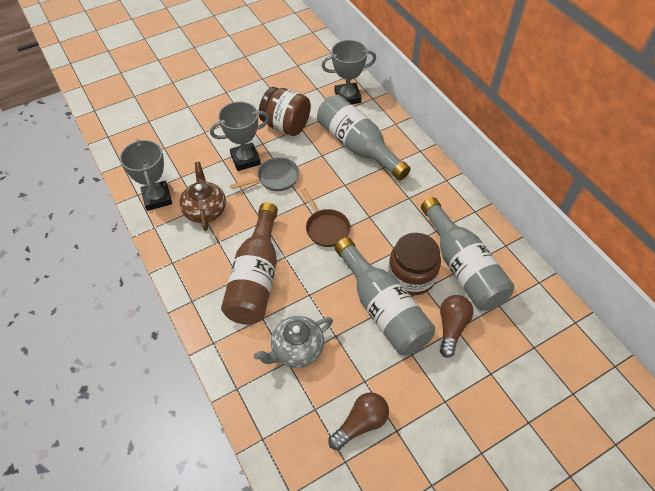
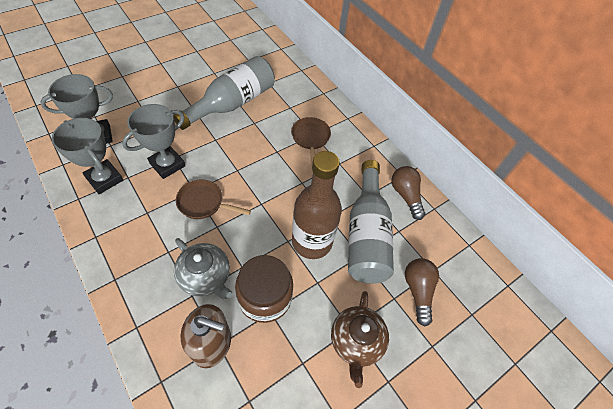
brown jar: [259,87,311,136] [388,233,441,295] = 2 -> [235,255,293,323] = 1
brown pan: [301,188,350,247] = 1 -> [176,179,251,219] [291,117,331,169] = 2
brown soap dispenser: none = 0 -> [180,304,231,368] = 1
grey bottle: [317,95,411,180] [335,237,435,356] [421,197,514,311] = 3 -> [173,56,275,130] [348,160,394,284] = 2
grey pan: [230,157,299,191] = 1 -> none = 0

